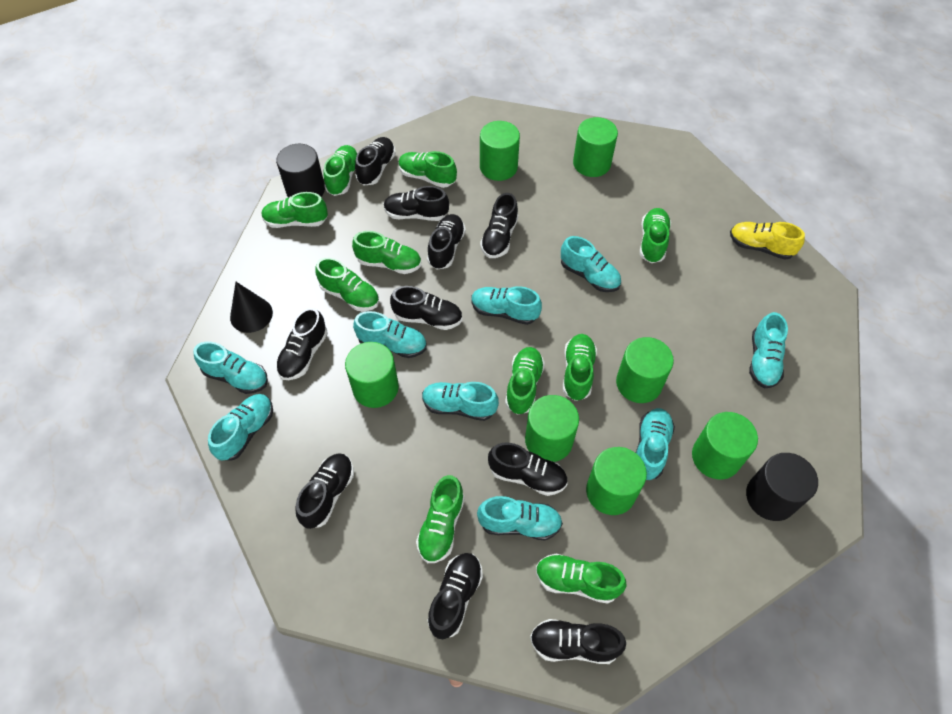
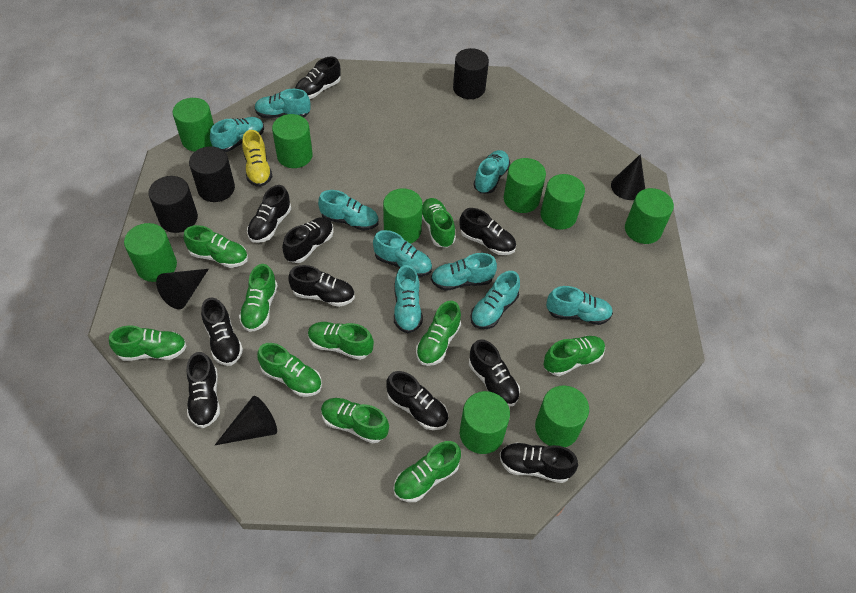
black cone: [230,282,273,333] = 1 -> [156,269,209,309] [215,396,277,445] [611,154,645,200] = 3
black cylinder: [276,144,325,198] [746,453,818,521] = 2 -> [148,176,198,233] [189,146,235,202] [453,48,489,99] = 3
green cylinder: [345,342,399,408] [480,121,520,181] [525,395,579,462] [573,117,618,177] [586,447,647,515] [616,337,674,403] [692,412,758,480] = 7 -> [124,223,177,282] [172,98,214,151] [272,114,313,168] [383,189,423,244] [460,391,510,454] [504,158,546,213] [535,386,589,447] [540,174,585,230] [625,188,674,244] = 9

